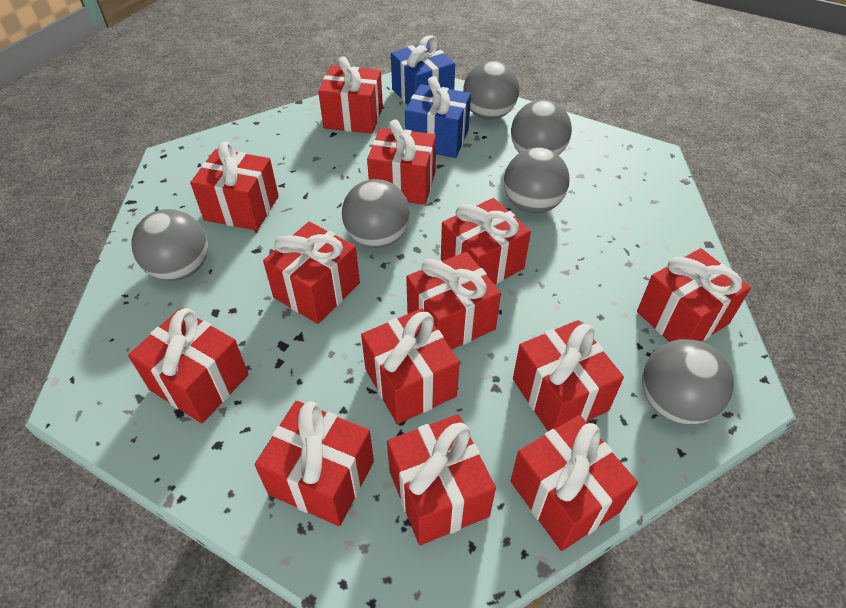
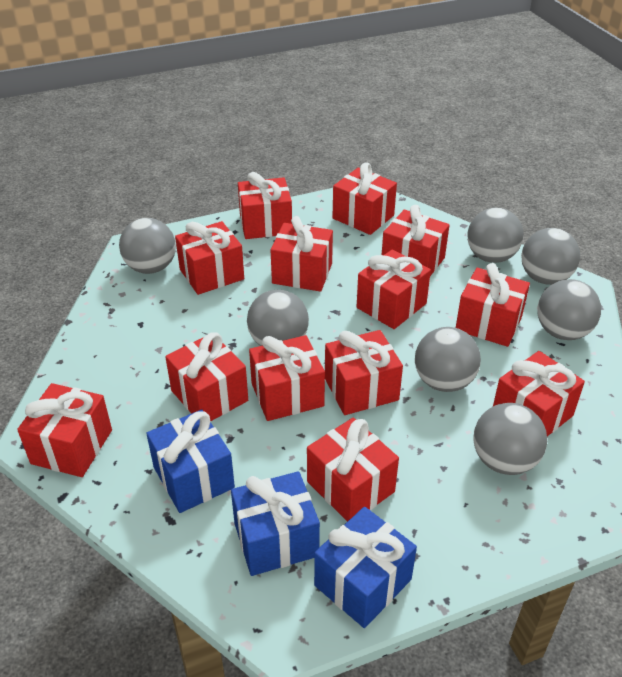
blue gift: [391,35,455,105] [405,76,471,158] = 2 -> [146,410,235,513] [231,471,320,576] [314,507,417,628] = 3
grey ball: [131,209,208,281] [342,179,410,248] [463,61,519,120] [504,147,570,214] [511,100,572,155] [642,339,734,424] = 6 -> [119,218,176,274] [247,290,309,346] [415,327,481,392] [467,208,523,263] [474,403,547,475] [521,228,580,285] [537,279,601,340] = 7

